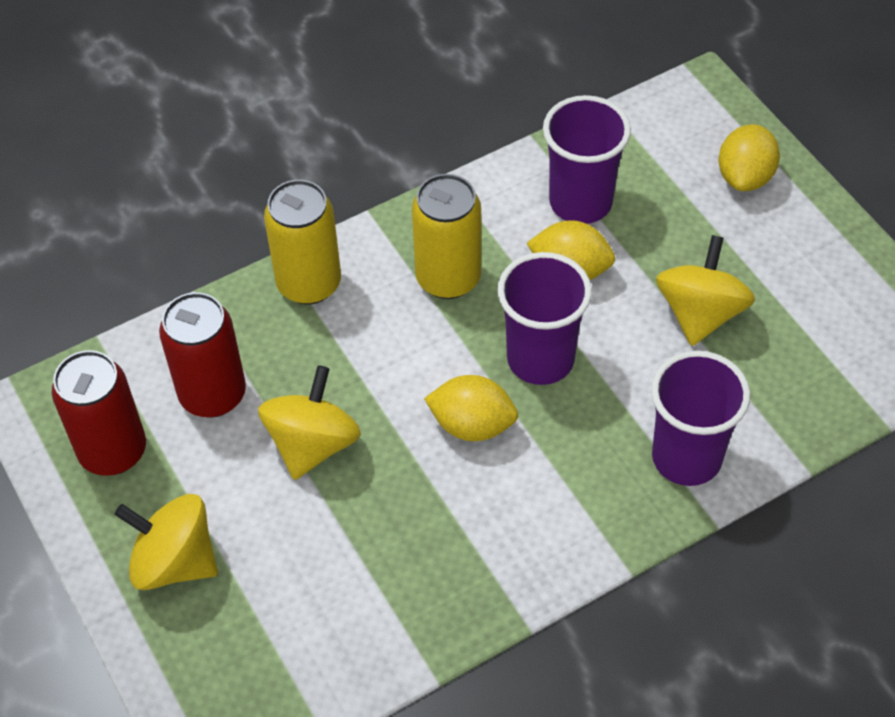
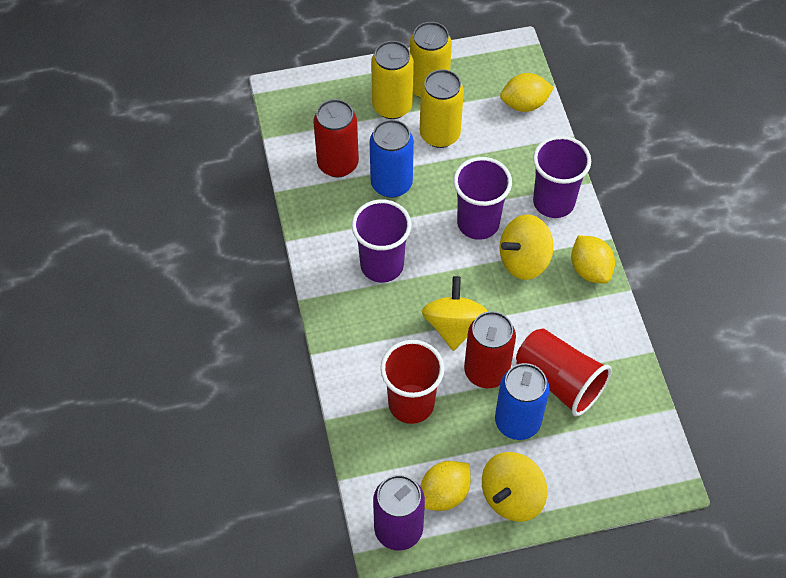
blue can: none = 0 -> [370,120,414,198] [495,363,550,440] = 2
purple can: none = 0 -> [373,475,425,551] = 1
red cup: none = 0 -> [380,340,444,424] [516,328,612,416] = 2
yellow can: [264,180,341,305] [412,174,481,299] = 2 -> [371,41,414,119] [410,22,452,98] [420,69,464,148] = 3

